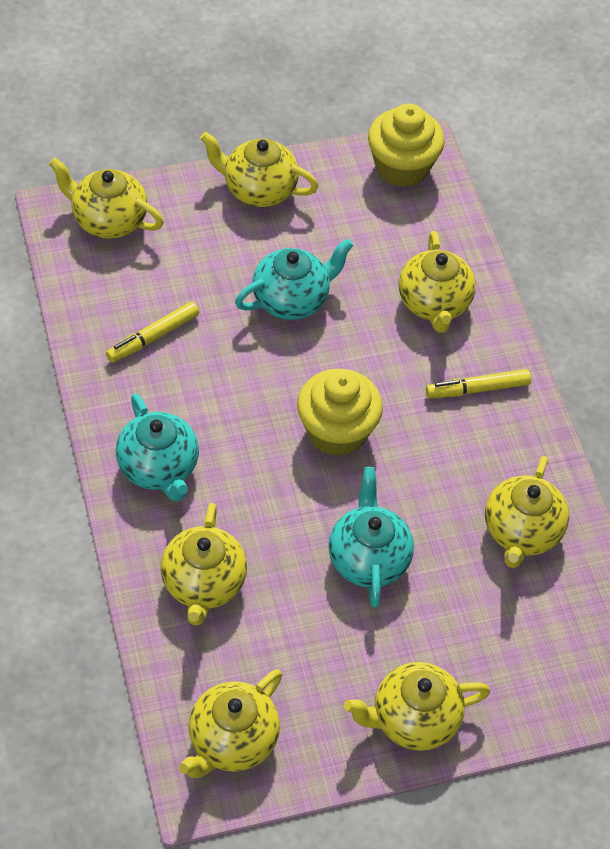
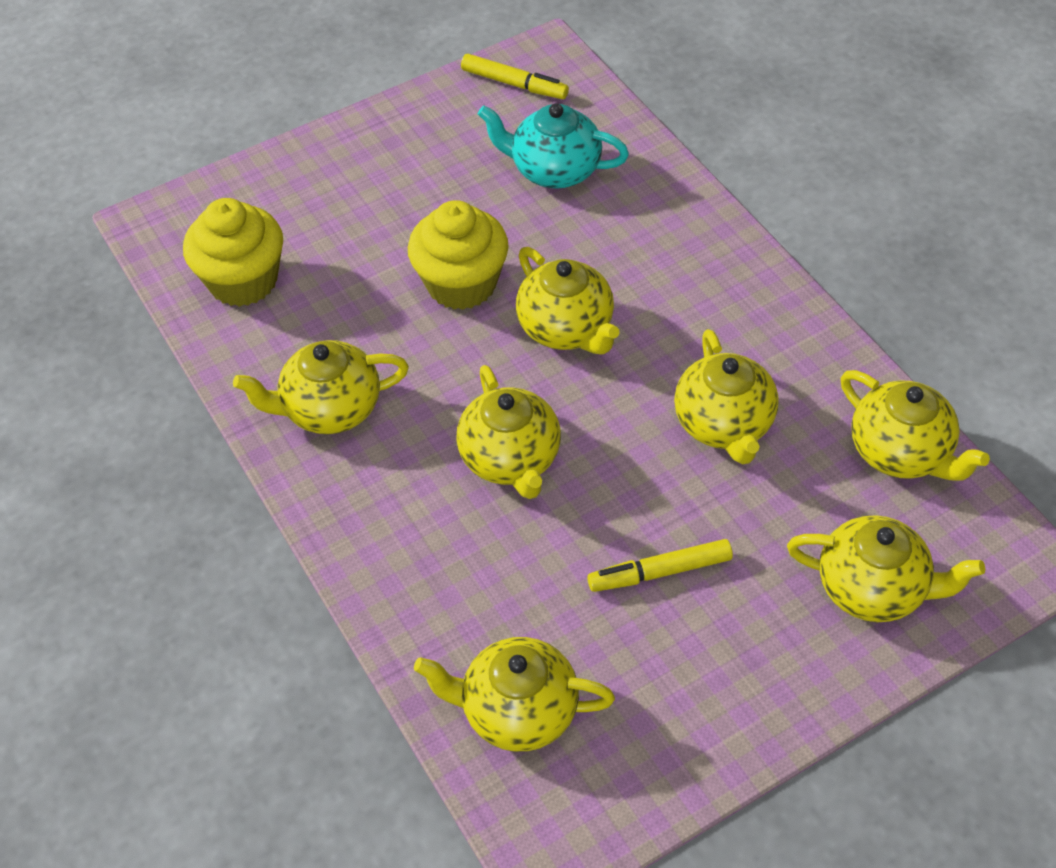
turquoise teapot: [116,393,199,502] [235,238,354,320] [329,467,414,608] = 3 -> [478,103,629,189] = 1

